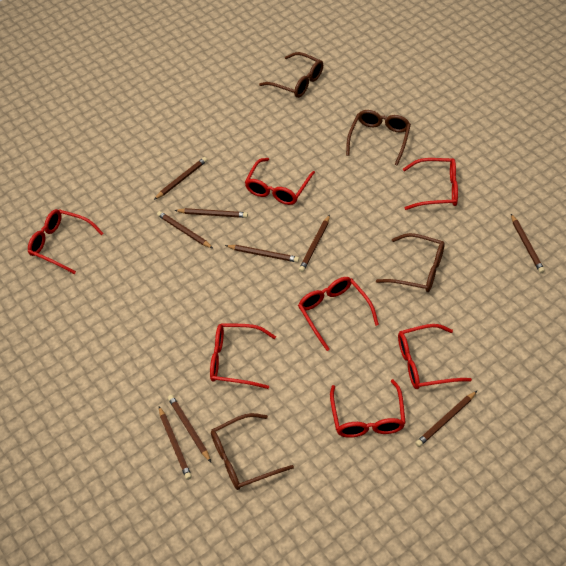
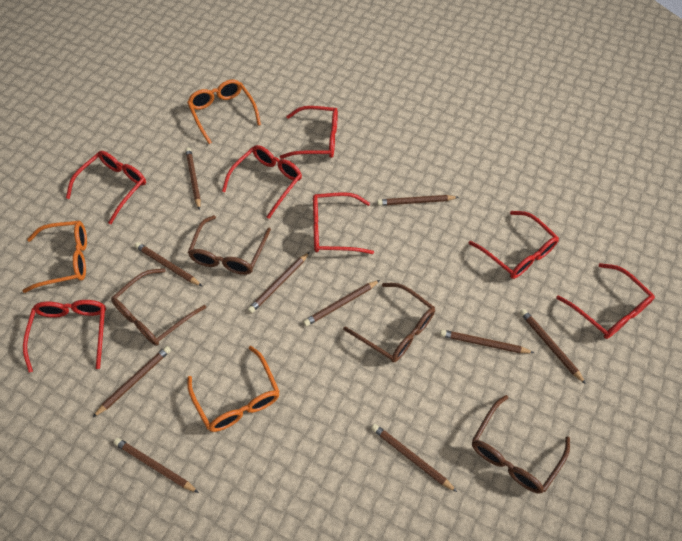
brown pencil: [154,157,207,200] [157,211,213,248] [159,406,192,480] [168,395,211,462] [174,208,248,218] [225,245,299,262] [299,215,330,272] [415,391,477,447] [511,214,545,273] = 9 -> [93,346,171,417] [114,438,199,493] [135,242,202,286] [185,148,201,210] [248,252,310,313] [303,280,380,326] [371,424,457,492] [377,195,459,206] [440,330,534,353] [520,309,586,384] = 10
orange glasses: none = 0 -> [22,221,87,293] [187,80,261,144] [187,346,280,432] = 3

